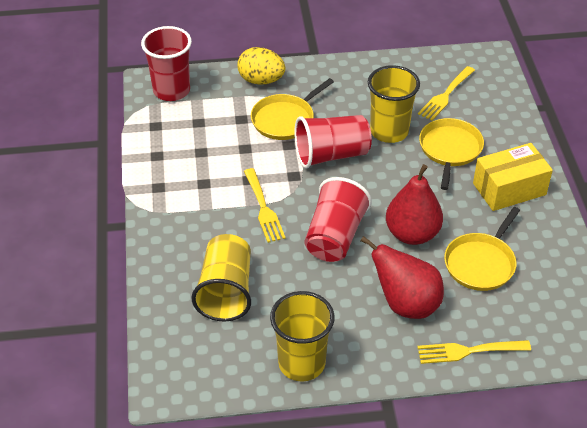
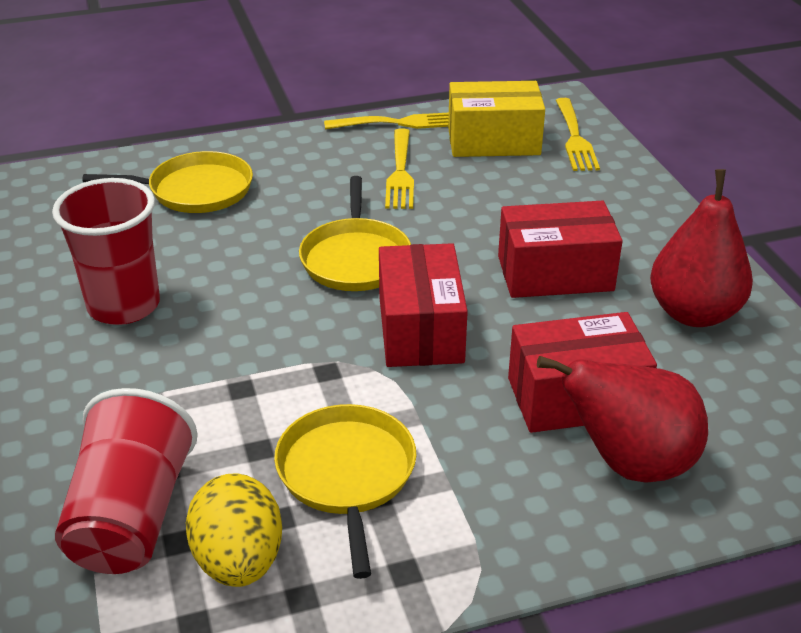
red box: none = 0 -> [379,243,468,367] [498,201,623,298] [508,312,657,433] = 3
red cup: [141,26,192,101] [294,115,372,168] [304,177,372,262] = 3 -> [52,178,160,325] [55,388,198,574] = 2
yellow cup: [191,234,251,322] [270,291,335,381] [368,65,420,143] = 3 -> none = 0

